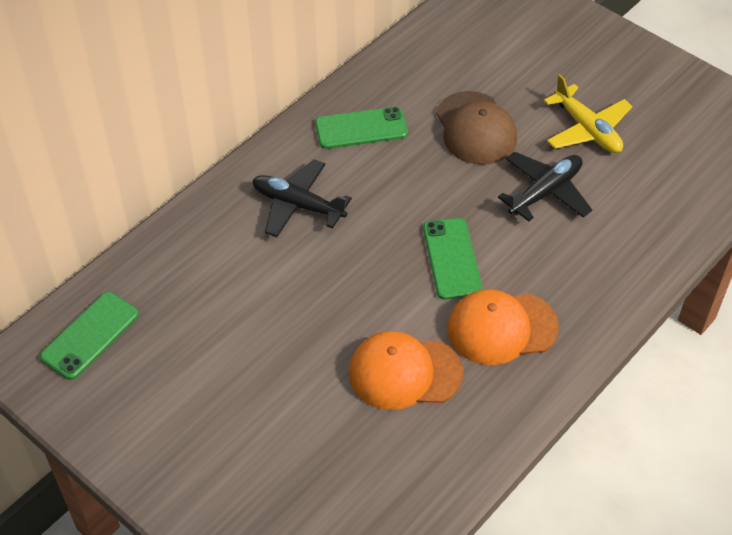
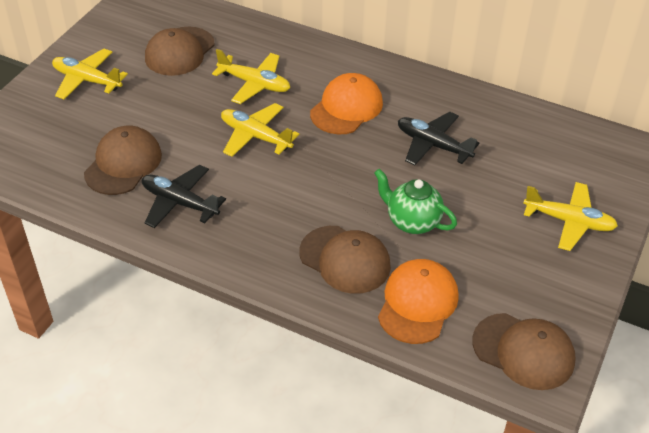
brown cap: [436,91,517,165] = 1 -> [84,126,162,195] [145,27,214,76] [299,226,391,294] [472,313,576,390] = 4
green phone: [40,292,139,380] [315,107,408,149] [423,218,482,300] = 3 -> none = 0
green teapot: none = 0 -> [374,169,457,234] = 1
yellow plane: [544,74,632,153] = 1 -> [52,49,128,99] [212,49,290,104] [221,103,299,157] [523,182,618,251] = 4

